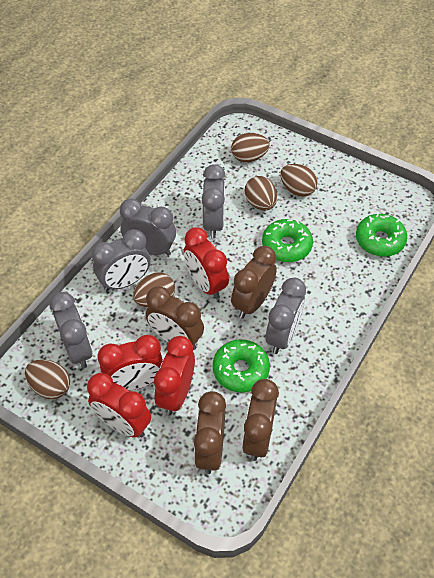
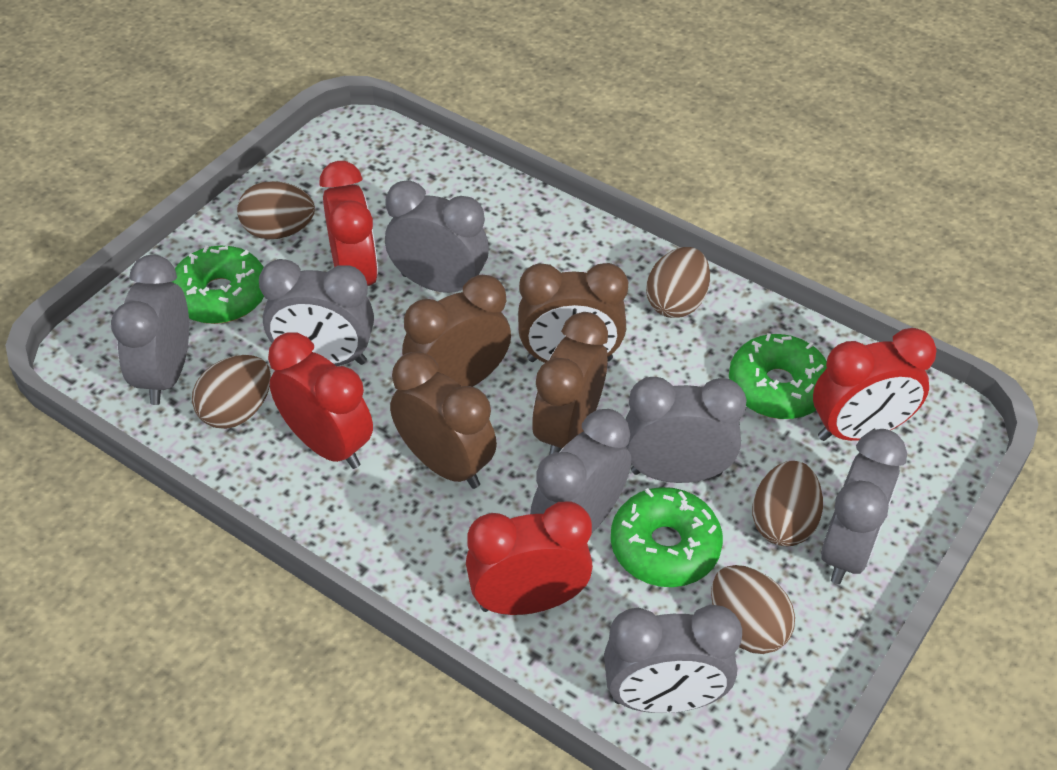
grey clock: [49,292,93,368] [91,229,151,291] [120,199,176,256] [202,164,226,238] [266,278,306,354] = 5 -> [111,255,189,405] [259,259,374,366] [385,180,489,293] [530,409,631,533] [604,605,742,713] [626,377,747,483] [821,429,907,584] = 7

